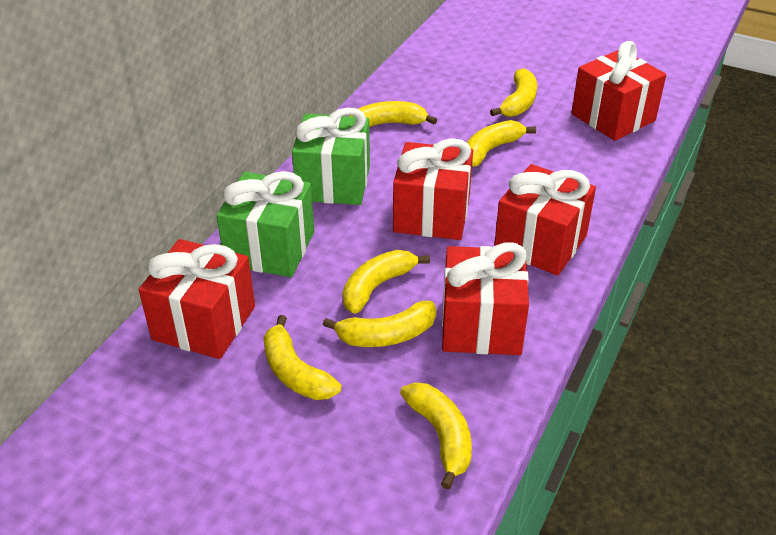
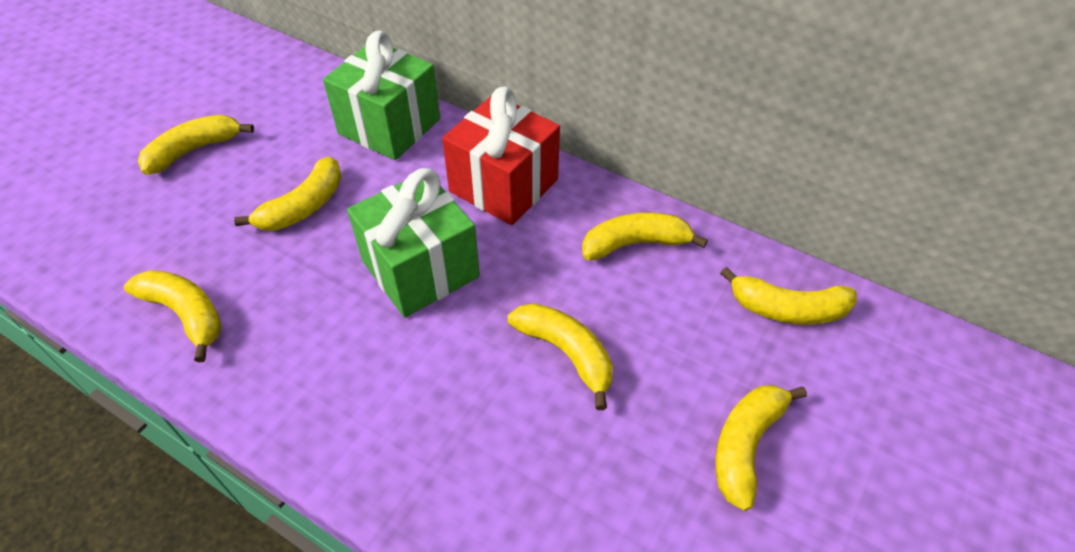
red gift: [139,239,255,359] [393,138,473,240] [442,242,529,355] [494,164,596,276] [571,41,666,141] = 5 -> [442,87,560,225] = 1

